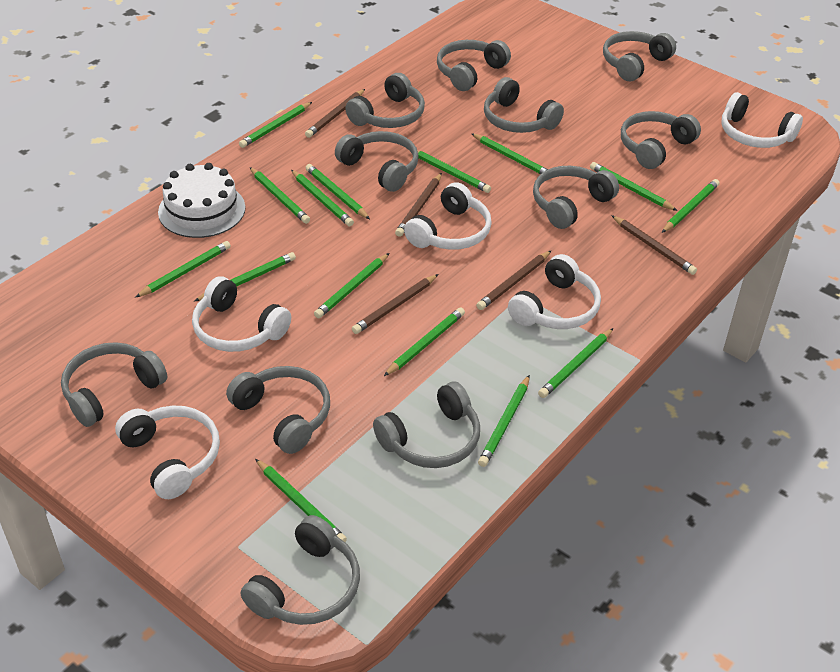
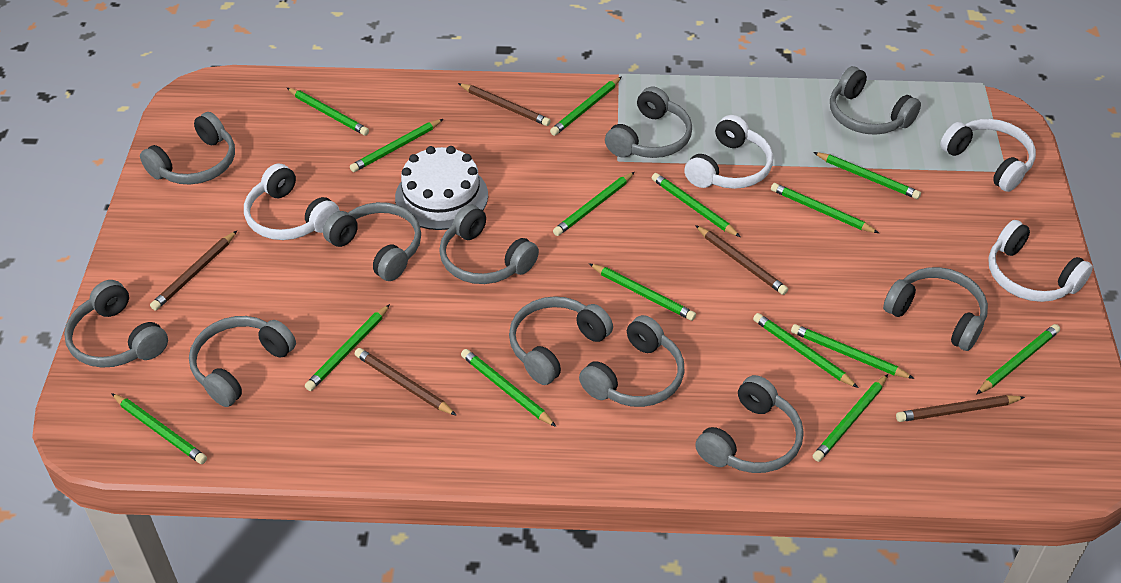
white headphones: [115,406,220,499] [192,276,291,352] [404,182,492,250] [508,254,601,329] [721,92,803,148] = 5 -> [244,164,340,240] [684,115,773,189] [940,119,1036,192] [988,220,1093,302] = 4

